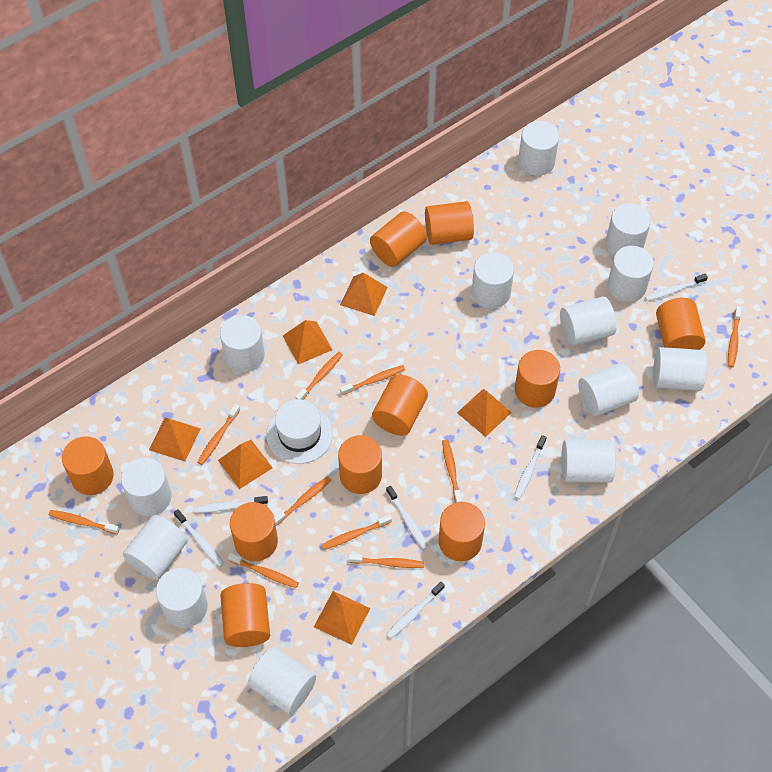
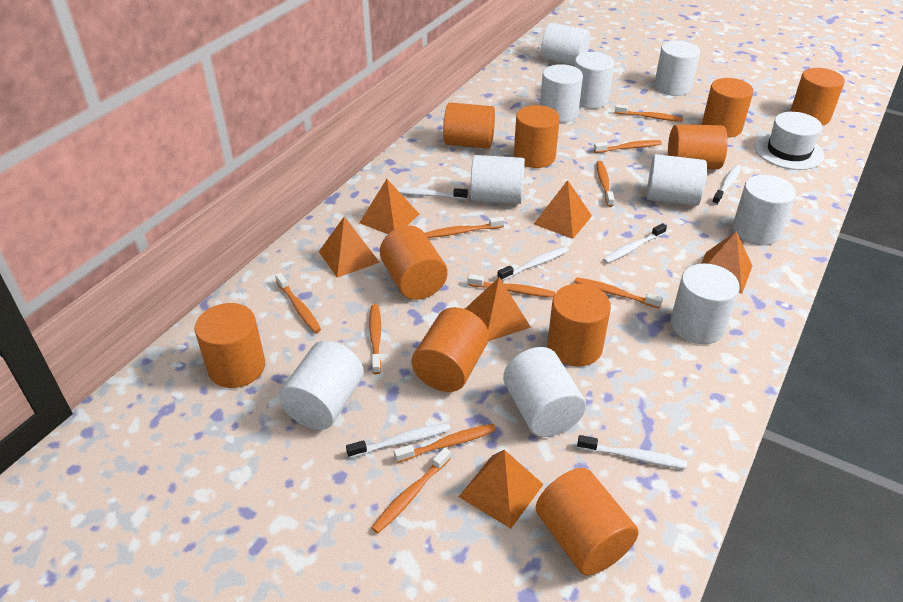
white cylinder: [121,457,172,516] [123,515,187,580] [156,568,208,628] [220,315,265,372] [248,647,316,714] [472,252,514,309] [518,121,559,176] [560,296,617,346] [561,440,615,483] [578,363,639,416] [606,203,651,256] [607,246,654,302] [653,347,707,391] = 13 -> [279,340,364,430] [470,155,525,204] [503,347,586,437] [540,64,583,123] [541,23,590,65] [574,52,614,109] [647,154,707,206] [654,40,700,96] [671,263,740,344] [732,175,796,245] = 10

